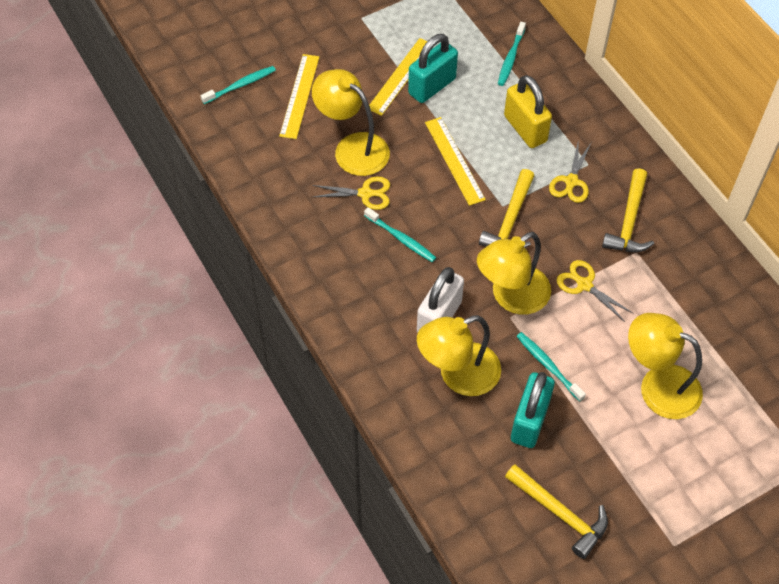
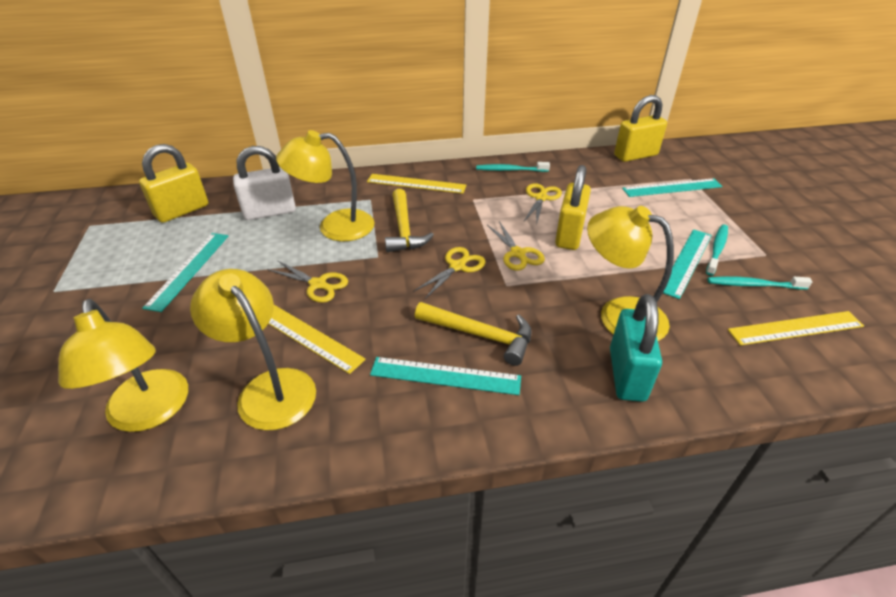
turquoise padlock: [408,34,458,103] [511,372,555,448] = 2 -> [610,294,662,402] = 1
turquoise ruler: none = 0 -> [142,233,228,312] [370,357,521,395] [622,178,723,197] [663,229,712,299] = 4
turquoise toothbrush: [201,66,276,104] [364,207,436,262] [498,22,526,86] [516,332,586,402] = 4 -> [476,162,550,172] [706,224,728,276] [707,277,812,290] = 3
yellow hammer: [479,169,534,248] [505,464,608,559] [602,168,654,252] = 3 -> [385,189,434,252] [415,302,531,366] = 2
yellow padlock: [504,75,552,148] = 1 -> [139,144,208,223] [555,165,591,250] [614,95,667,162] = 3
yellow scissors: [312,176,390,210] [549,139,591,203] [557,260,634,322] = 3 -> [267,260,348,303] [413,247,486,299] [487,221,545,271] [524,183,562,222] = 4

